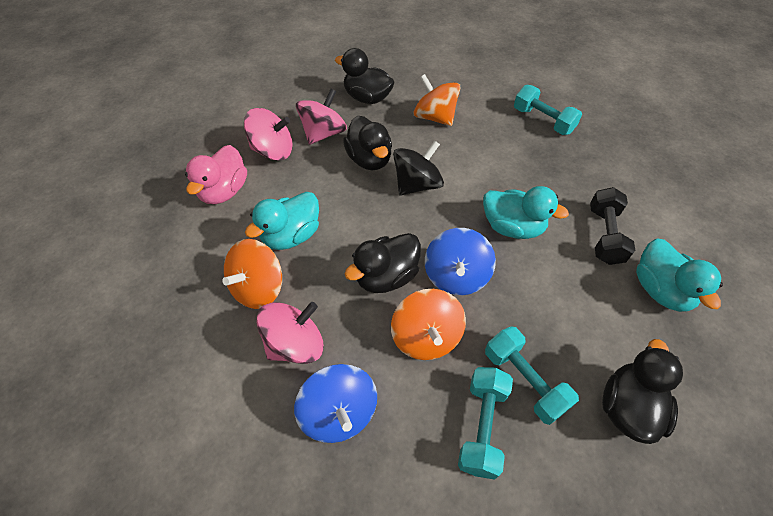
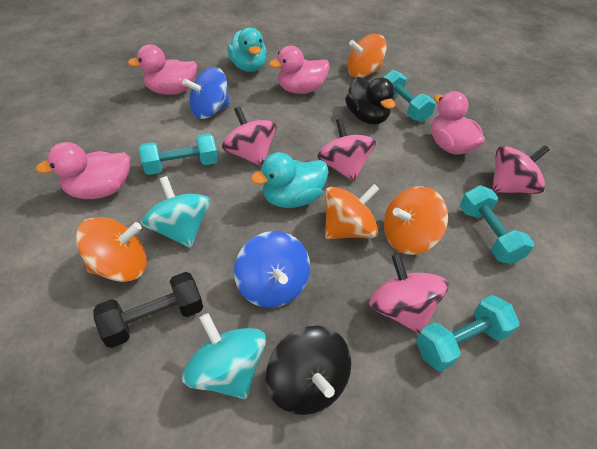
black duck: [335,48,395,104] [343,116,392,170] [345,233,421,293] [602,339,683,444] = 4 -> [345,77,395,125] = 1
orange spinning top: [222,239,282,309] [391,289,466,360] [414,74,461,126] = 3 -> [76,217,147,282] [325,184,379,239] [347,34,387,78] [384,187,448,255] = 4
pink duck: [185,145,247,204] = 1 -> [36,142,130,199] [128,45,197,95] [269,46,330,94] [431,91,485,155] = 4
pink spinning top: [244,108,293,161] [256,302,324,364] [296,89,347,145] = 3 -> [222,107,277,167] [317,118,376,182] [369,253,449,334] [492,145,550,194] = 4
turquoise duck: [245,192,319,250] [483,186,569,239] [636,239,723,312] = 3 -> [227,27,267,72] [251,152,329,208] = 2
turquoise dumbbell: [458,367,513,479] [485,326,579,425] [514,85,582,135] = 3 -> [139,133,218,175] [383,70,436,122] [416,295,520,372] [460,185,534,264] = 4
turquoise spinning top: none = 0 -> [141,176,210,248] [182,313,266,399] = 2

